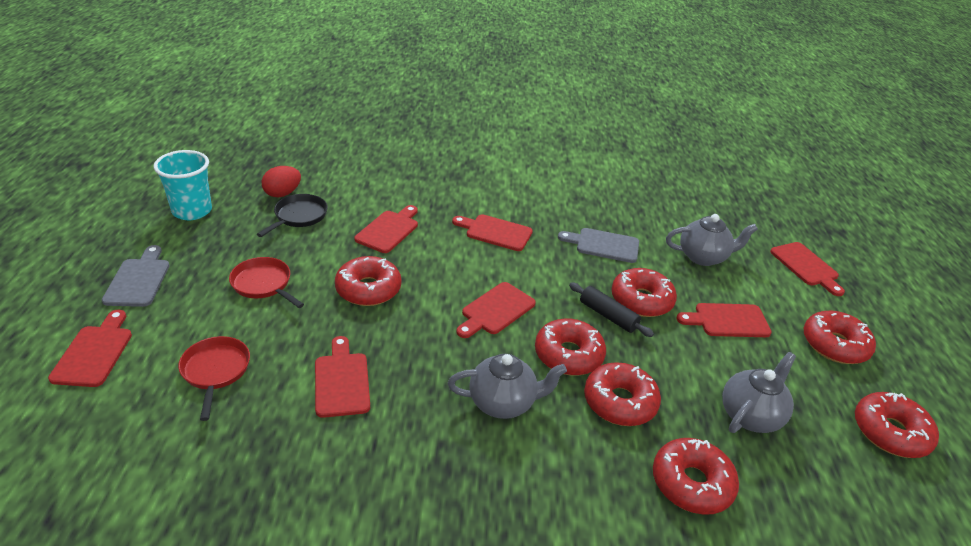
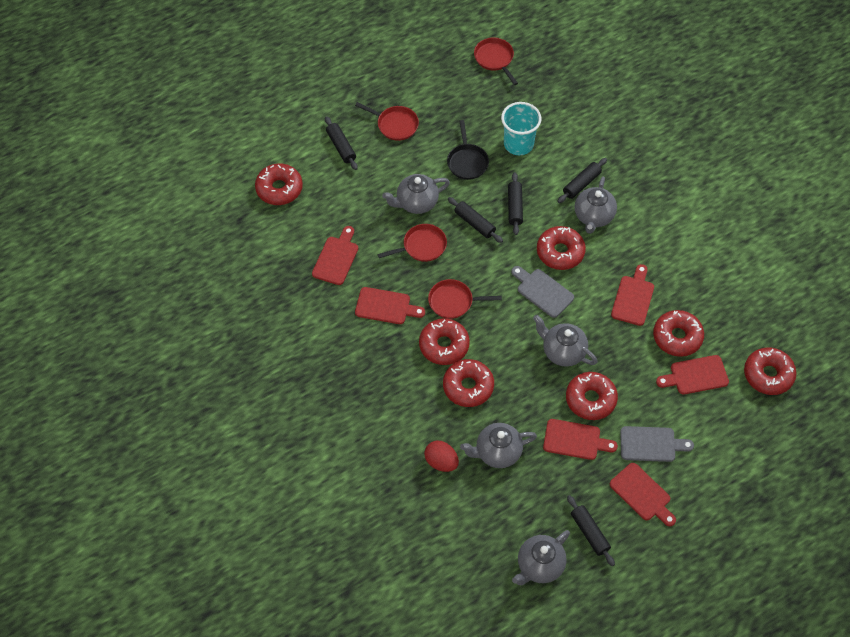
black rolling pin: [569,282,654,337] = 1 -> [325,116,358,170] [448,197,503,243] [508,172,523,235] [557,158,607,203] [567,495,615,566] = 5
grey teapot: [448,354,567,419] [666,214,758,266] [722,352,796,433] = 3 -> [382,174,450,214] [460,423,537,468] [512,530,570,585] [533,315,597,367] [574,177,617,234] = 5
red cutting board: [48,310,132,387] [315,336,370,418] [354,205,418,253] [452,214,533,251] [456,282,536,338] [676,303,772,337] [770,242,845,296] = 7 -> [312,226,358,285] [355,287,425,324] [543,419,618,460] [610,463,676,527] [611,264,654,326] [656,355,729,394] = 6
red pan: [178,336,250,421] [229,257,304,308] = 2 -> [355,102,419,141] [378,224,447,262] [428,279,502,319] [474,38,518,85] = 4

